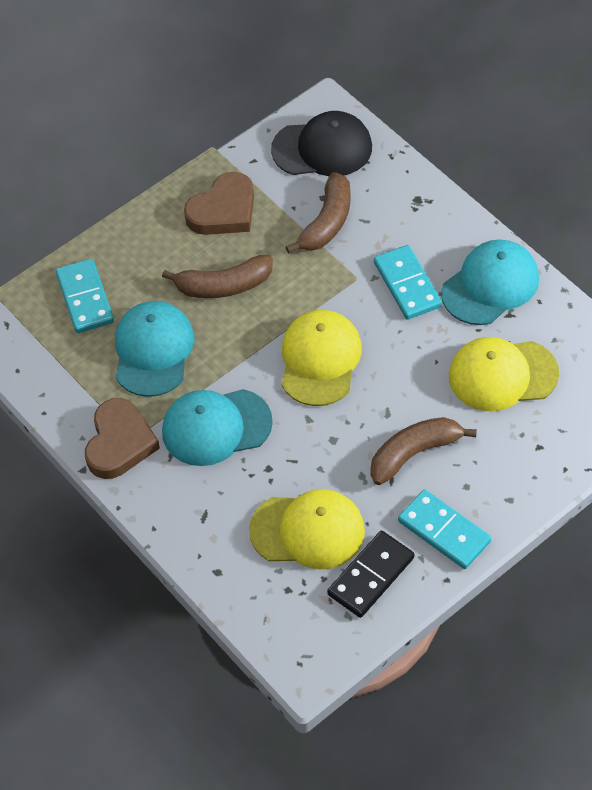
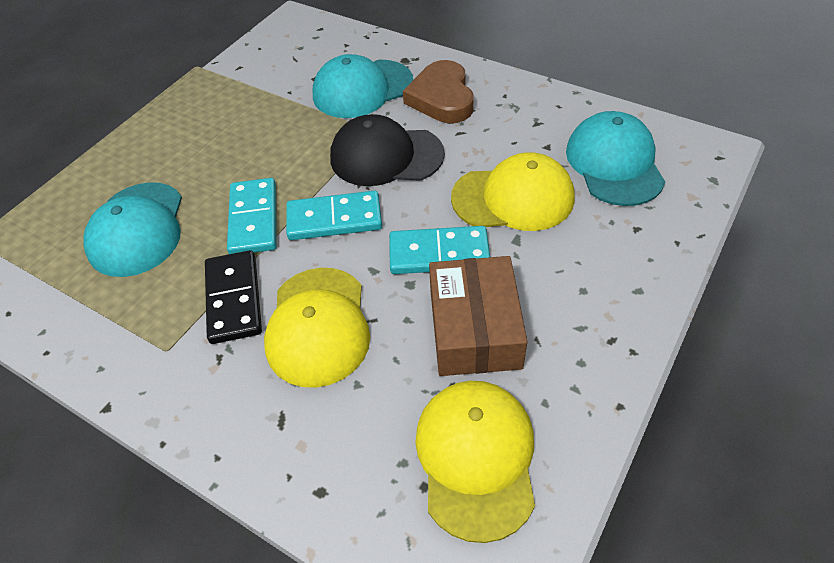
brown banana: [162,255,273,298] [286,172,351,254] [370,417,477,485] = 3 -> none = 0
brown box: none = 0 -> [429,256,527,376] = 1
brown heart: [85,398,160,479] [184,172,254,235] = 2 -> [403,60,474,123] = 1

